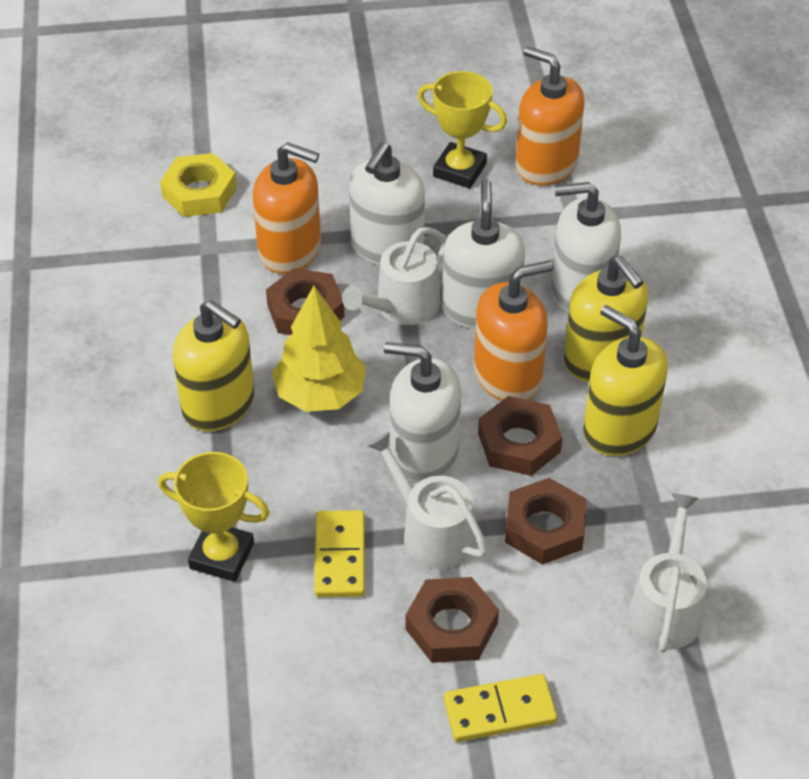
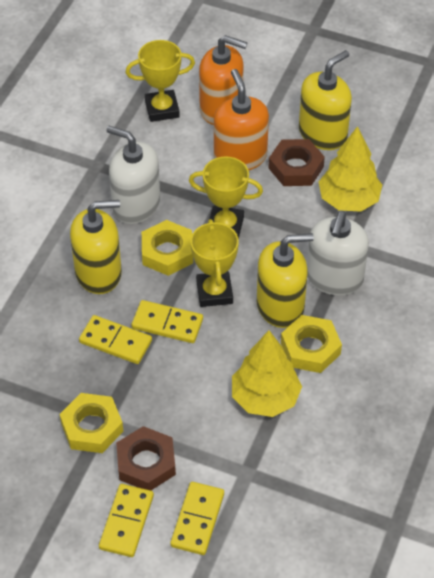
brown nut: [266,268,345,335] [405,577,499,663] [478,396,562,476] [505,478,586,565] = 4 -> [116,426,176,490] [268,139,325,186] = 2
orange soap dispenser: [253,142,321,274] [474,260,553,401] [516,46,585,186] = 3 -> [199,35,248,125] [214,69,269,170] = 2
white soap dispenser: [349,142,425,265] [384,342,461,483] [442,179,525,329] [551,182,621,312] = 4 -> [106,126,160,224] [307,211,369,295] = 2
white watering can: [342,227,447,325] [367,432,488,569] [628,493,707,652] = 3 -> none = 0
yellow domino: [314,510,365,597] [444,674,557,742] = 2 -> [79,315,152,364] [99,484,154,557] [131,300,203,343] [170,482,224,555] = 4
yellow nut: [160,153,237,217] = 1 -> [60,393,123,453] [142,220,193,276] [281,315,342,373] = 3
yellow tree: [272,286,366,412] = 1 -> [232,330,302,417] [318,126,382,212] = 2
yellow trophy: [158,452,270,582] [418,71,507,188] = 2 -> [125,40,195,122] [189,157,263,239] [191,219,239,307] = 3

